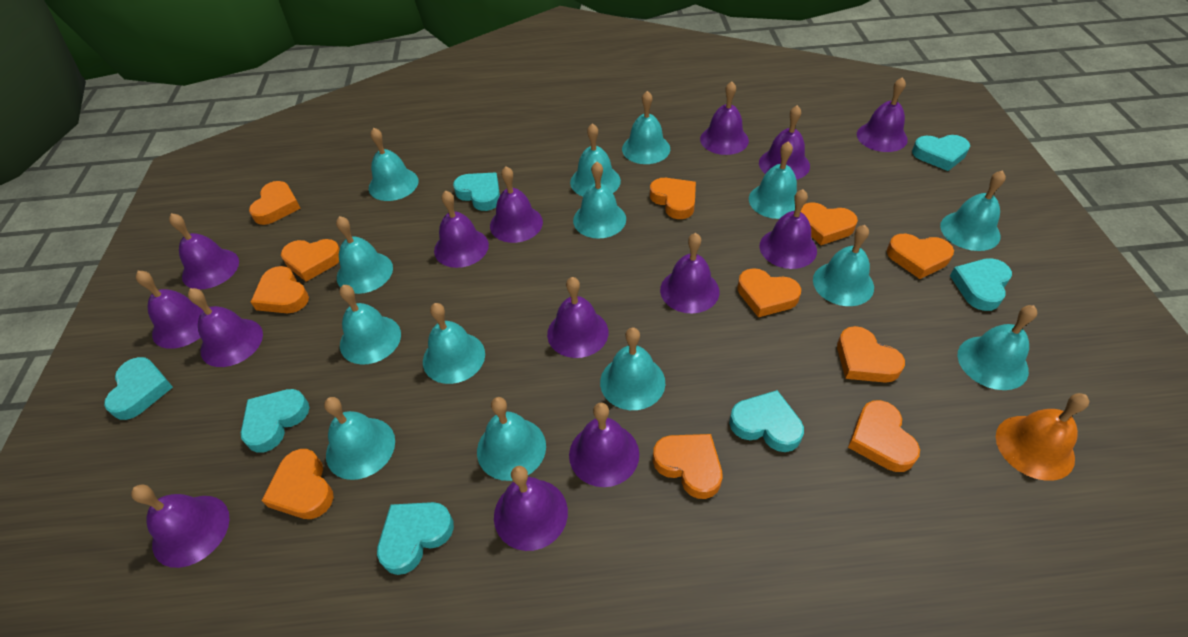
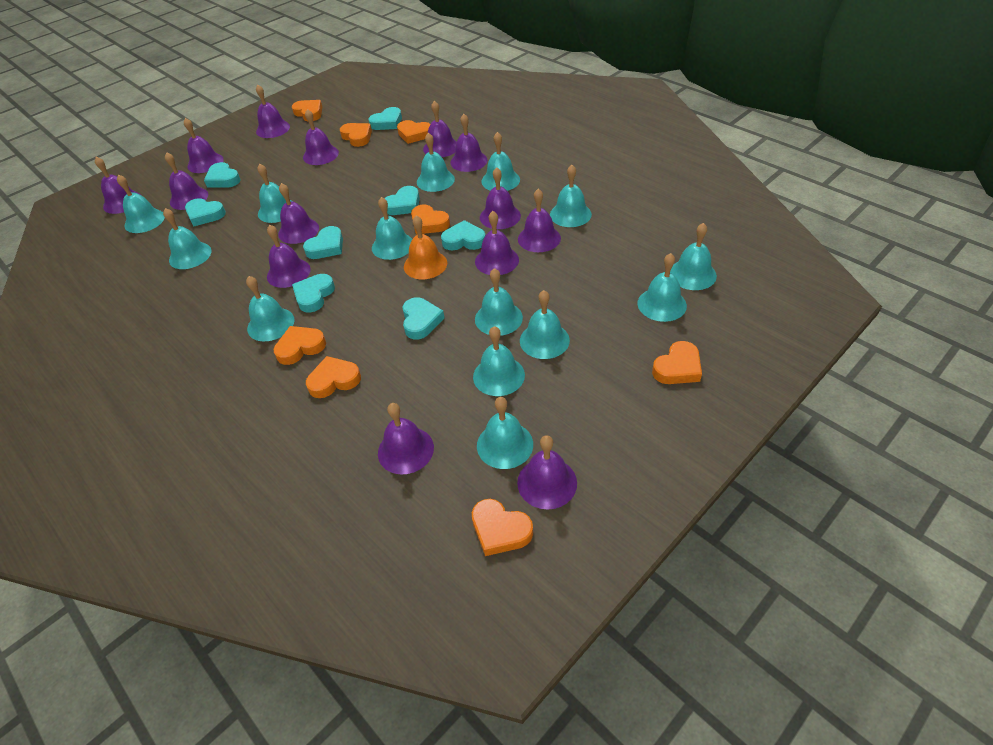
orange heart: [249,181,300,225] [251,266,309,313] [261,449,334,519] [281,239,340,282] [650,178,696,219] [653,434,722,499] [737,268,801,317] [801,202,858,245] [837,326,905,383] [848,400,920,472] [887,234,954,279] = 11 -> [273,326,326,365] [292,100,322,121] [306,356,361,398] [340,123,372,147] [397,120,430,144] [411,205,450,234] [472,499,533,556] [652,341,702,384] = 8
turquoise heart: [104,357,173,420] [241,389,309,453] [377,502,454,575] [453,173,500,211] [729,390,804,452] [912,135,970,171] [950,258,1012,311] = 7 -> [185,198,226,226] [204,162,241,188] [292,274,335,313] [303,226,343,259] [368,107,402,130] [385,186,420,215] [402,297,444,339] [441,220,485,251] = 8

